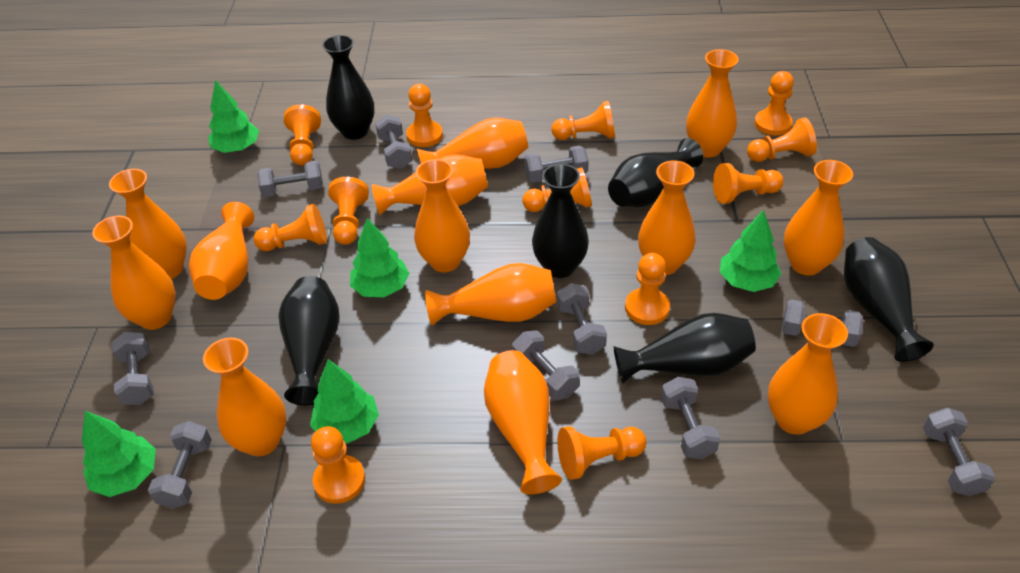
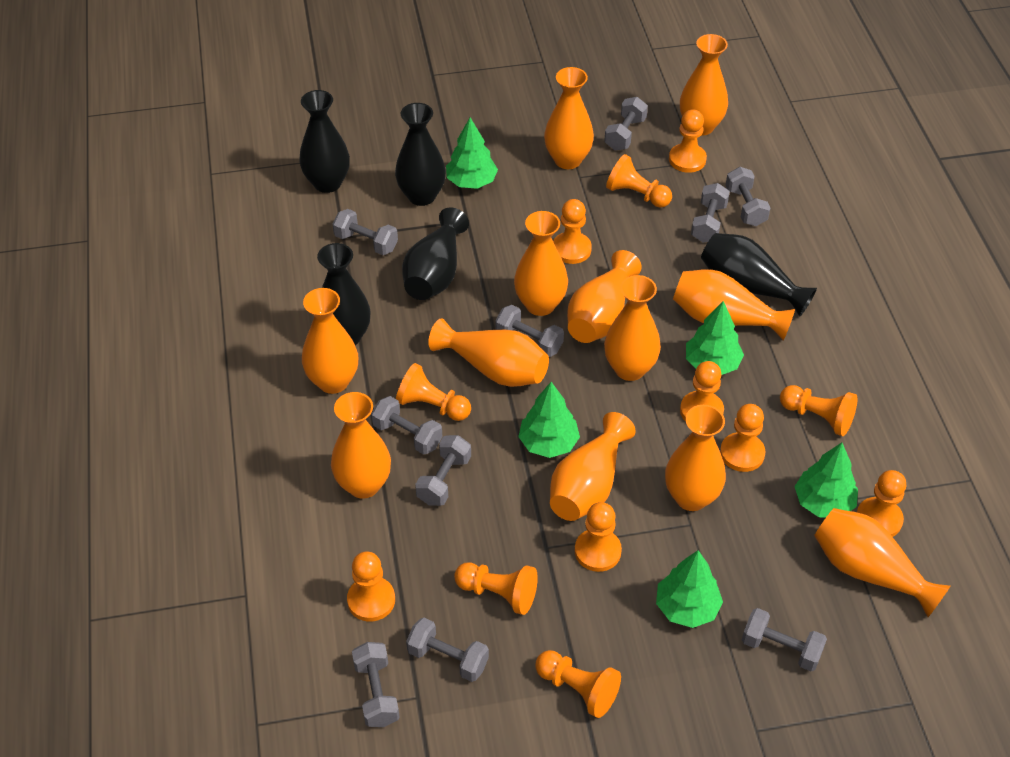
black vase: [279,276,340,405] [322,35,374,140] [532,164,589,278] [608,138,703,207] [614,313,756,384] [844,237,934,362] = 6 -> [299,90,350,193] [317,243,371,345] [395,103,446,206] [402,207,469,300] [701,233,817,317] = 5
orange vase: [92,216,176,330] [109,169,187,279] [189,202,254,300] [203,338,287,456] [372,154,488,215] [414,159,470,272] [417,118,528,169] [425,263,556,326] [484,350,562,494] [638,160,696,275] [686,49,739,157] [768,313,848,435] [784,160,853,275] = 13 -> [302,288,358,394] [331,392,391,499] [428,318,549,387] [514,211,568,316] [544,67,594,169] [550,412,636,521] [567,250,642,343] [604,275,661,381] [665,405,726,511] [673,269,795,340] [680,34,728,136] [814,508,950,617] = 12

